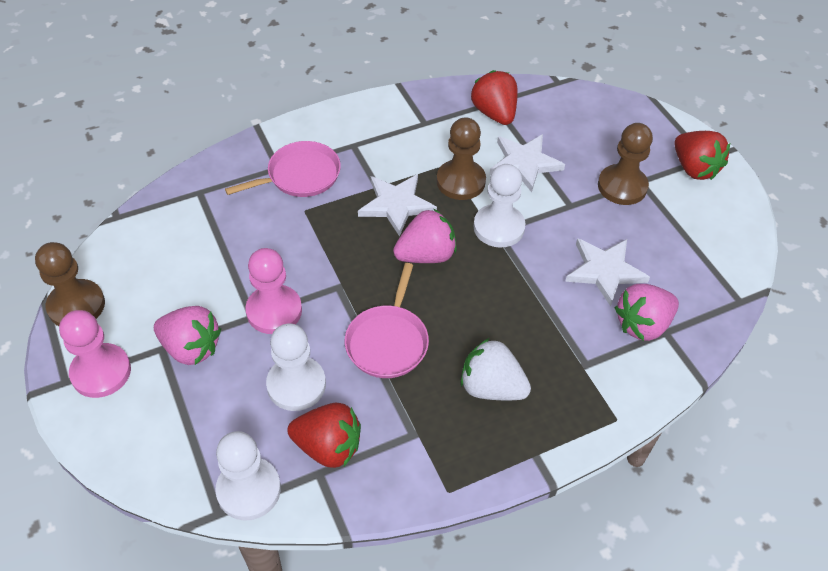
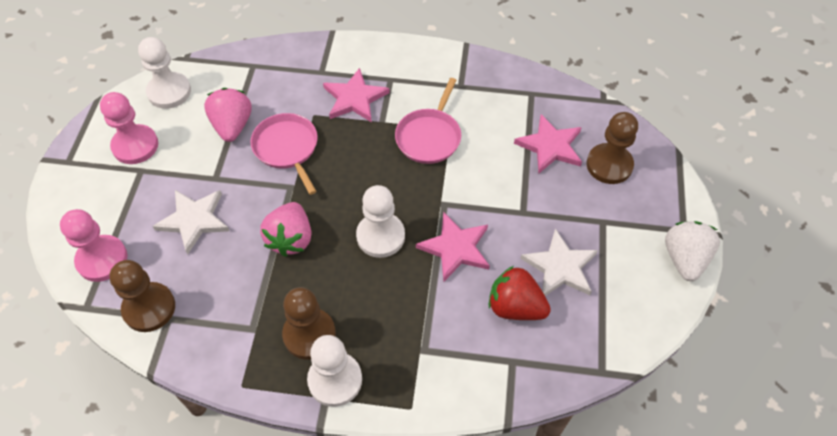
pink star: none = 0 -> [323,68,390,122] [416,212,490,281] [514,114,582,173] = 3
pink strawberry: [154,306,221,365] [393,209,457,263] [614,284,679,341] = 3 -> [204,88,252,142] [260,202,311,257] = 2
red strawberry: [287,403,361,468] [471,70,518,125] [674,131,730,180] = 3 -> [488,266,551,320] = 1
white star: [358,174,437,237] [490,134,565,192] [565,238,650,307] = 3 -> [152,190,229,254] [520,229,598,296] = 2

